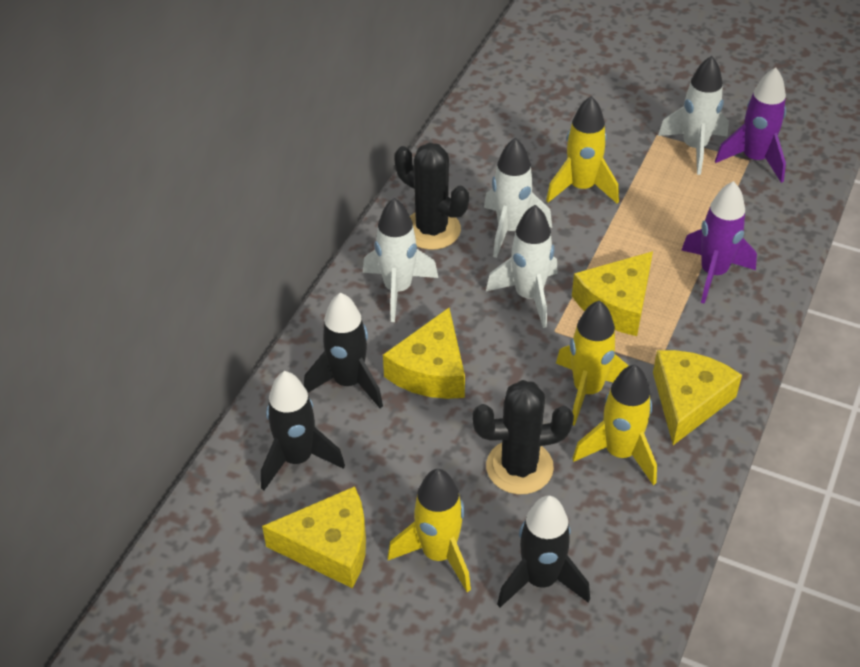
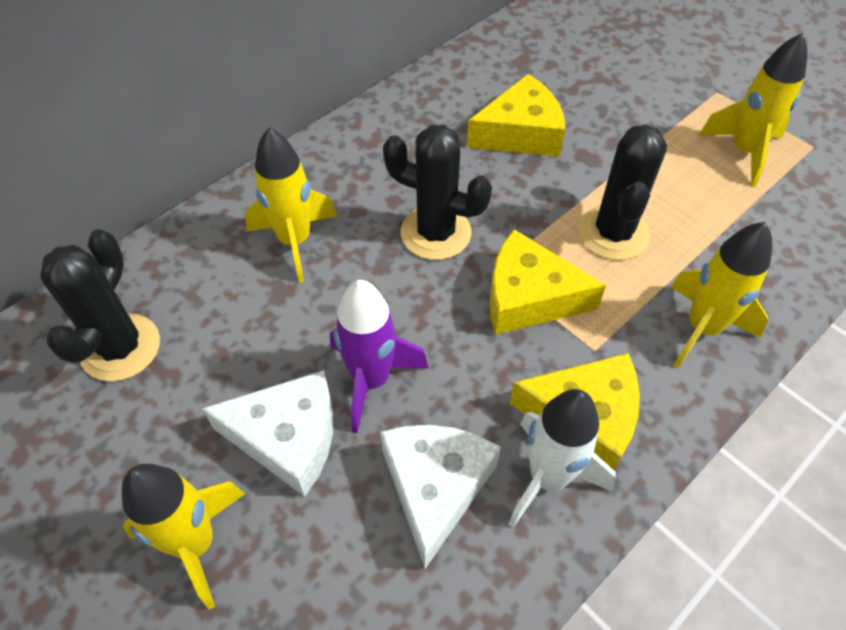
black cactus: [394,143,469,250] [472,380,574,494] = 2 -> [40,229,160,382] [383,125,492,260] [578,124,667,260] = 3
black rocket: [261,371,345,490] [304,292,383,408] [497,495,590,607] = 3 -> none = 0
purple rocket: [682,181,757,304] [715,67,786,183] = 2 -> [330,280,429,433] = 1
white cheese: none = 0 -> [202,370,333,497] [380,425,501,569] = 2
white rocket: [363,198,438,322] [484,138,552,258] [486,205,558,328] [658,56,729,175] = 4 -> [509,389,616,528] = 1
yellow cheese: [262,486,366,588] [383,308,465,399] [572,251,653,336] [653,350,742,445] = 4 -> [467,74,565,157] [489,229,606,335] [510,353,640,470] = 3

